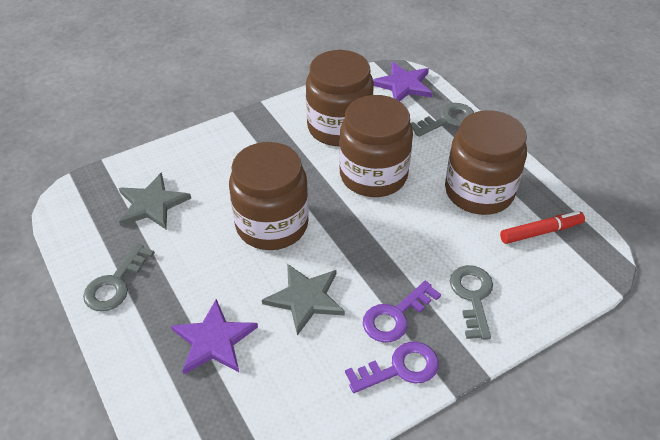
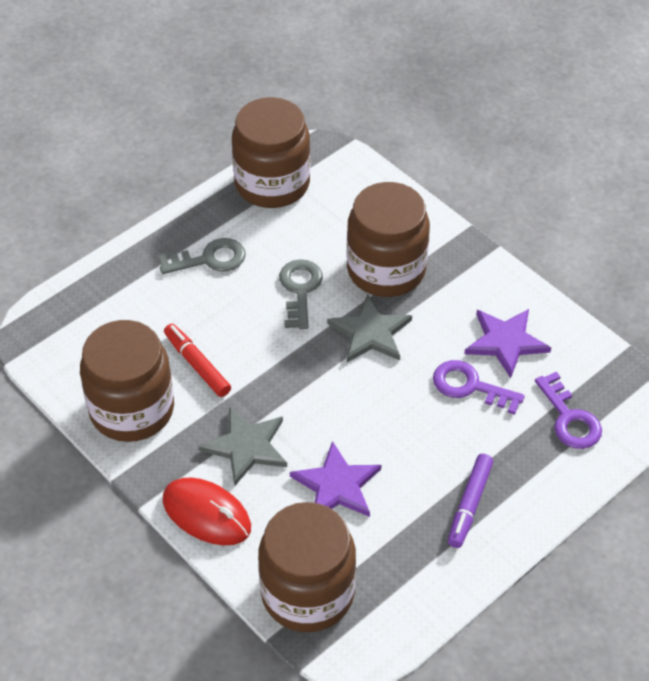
grey key: [83,244,155,311] [411,103,474,137] [450,265,493,340] = 3 -> [158,238,246,274] [279,259,323,329] = 2
purple marker: none = 0 -> [448,454,493,548] = 1
red mouse: none = 0 -> [163,477,251,545] = 1

